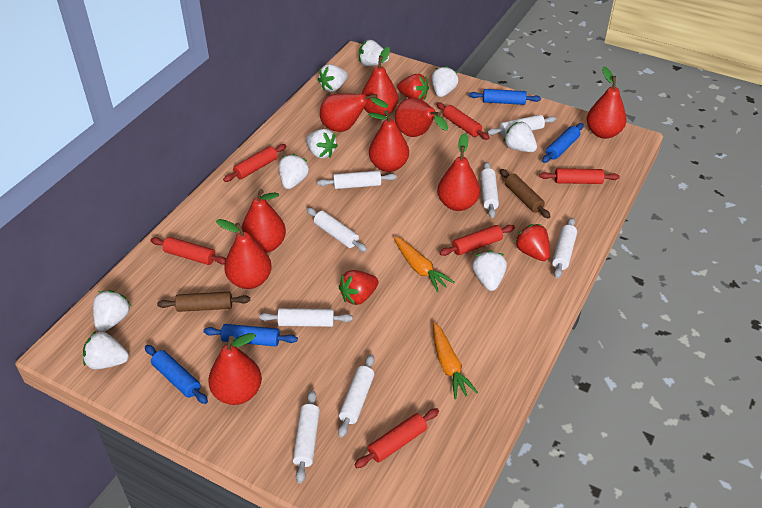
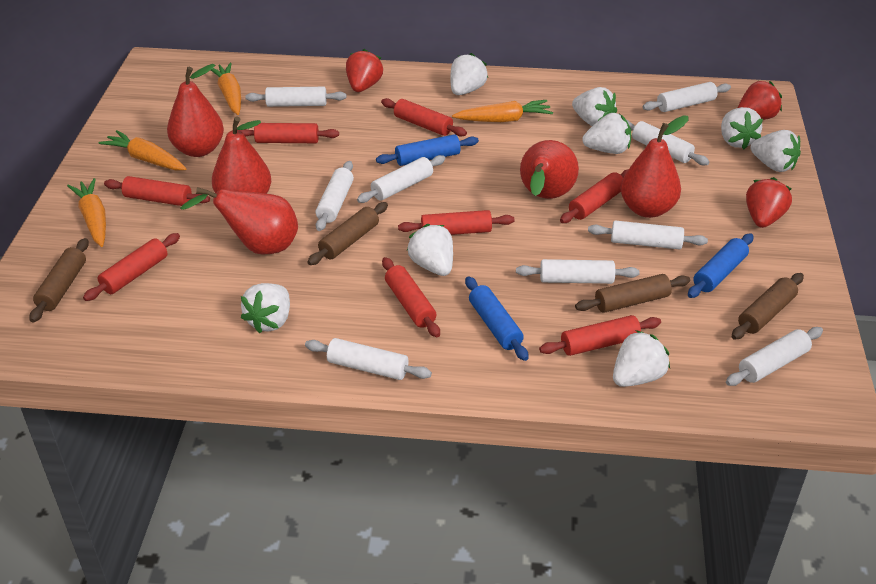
blue rolling pin: [145,345,208,404] [203,324,298,347] [469,89,541,105] [542,123,584,163] = 4 -> [376,134,479,166] [465,276,529,361] [688,233,753,298] = 3
brown rolling pin: [157,292,250,312] [500,169,551,219] = 2 -> [30,238,89,322] [307,202,388,265] [575,274,690,313] [732,273,804,340] = 4
orange carrot: [394,236,454,292] [433,322,478,399] = 2 -> [67,178,106,247] [98,130,187,170] [211,63,241,115] [452,100,553,122] = 4
red pear: [208,333,262,405] [216,219,272,289] [241,189,286,253] [320,93,389,132] [362,47,398,116] [368,110,409,172] [395,98,448,137] [437,133,480,211] [587,67,627,139] = 9 -> [167,64,224,157] [180,187,298,255] [212,117,271,194] [520,140,579,199] [621,116,688,218] = 5
red rolling pin: [150,237,226,265] [223,144,286,182] [355,408,439,468] [437,103,490,140] [439,225,515,256] [539,168,620,184] = 6 -> [83,233,180,301] [104,176,210,206] [239,123,339,143] [381,98,467,136] [382,257,440,337] [398,210,514,235] [539,315,661,356] [560,170,628,223] = 8
white rolling pin: [259,308,353,327] [293,390,320,483] [306,208,367,252] [317,171,397,189] [338,354,374,438] [480,162,499,218] [487,115,556,137] [552,218,577,278] = 8 -> [245,87,347,107] [305,338,432,380] [316,161,354,231] [357,155,445,203] [516,259,640,284] [588,221,708,250] [626,120,709,165] [643,82,731,112] [726,327,823,386] = 9
white strawberry: [83,331,129,369] [93,290,131,332] [279,154,309,189] [306,129,338,158] [318,64,348,92] [359,40,389,66] [432,66,459,97] [472,250,507,291] [503,121,537,152] = 9 -> [241,283,290,334] [407,224,453,276] [450,53,488,95] [572,87,617,126] [583,113,631,154] [613,330,670,387] [721,107,763,149] [750,130,801,172] = 8

